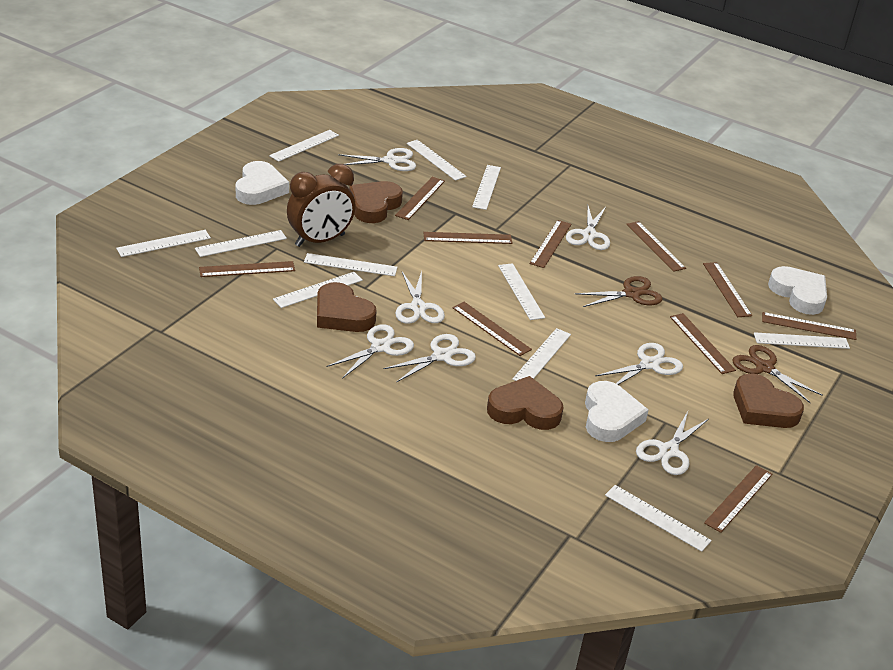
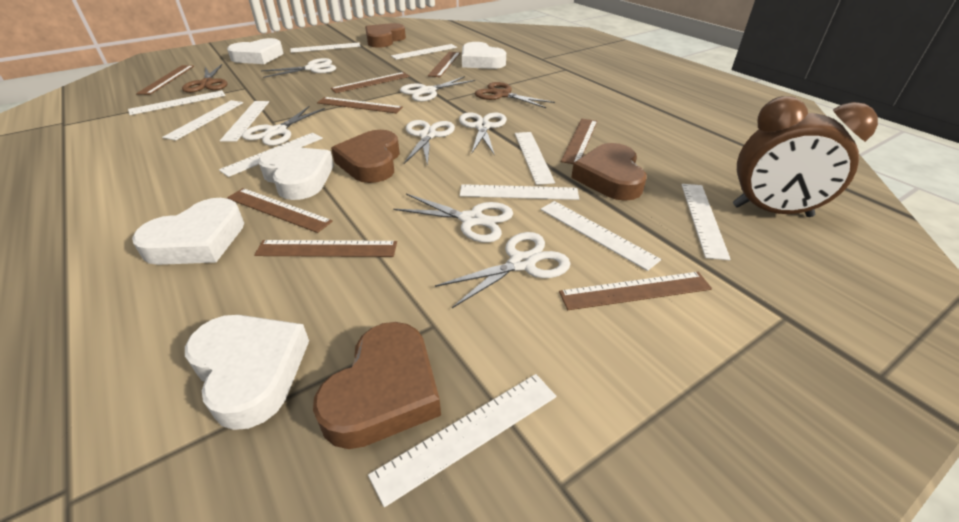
brown ruler: [199,261,295,277] [395,177,445,220] [423,232,513,244] [452,302,532,356] [530,220,571,268] [626,221,686,272] [670,313,736,374] [703,262,752,317] [704,465,772,533] [762,312,856,340] = 10 -> [136,65,194,95] [227,188,333,233] [254,240,397,257] [317,97,403,113] [331,72,410,93] [428,52,460,77] [559,272,712,310] [561,119,597,164] = 8
white heart: [236,161,289,205] [585,381,649,442] [768,266,827,315] = 3 -> [132,198,244,265] [185,315,309,430] [227,38,284,64] [258,146,334,200] [462,42,506,69] = 5

